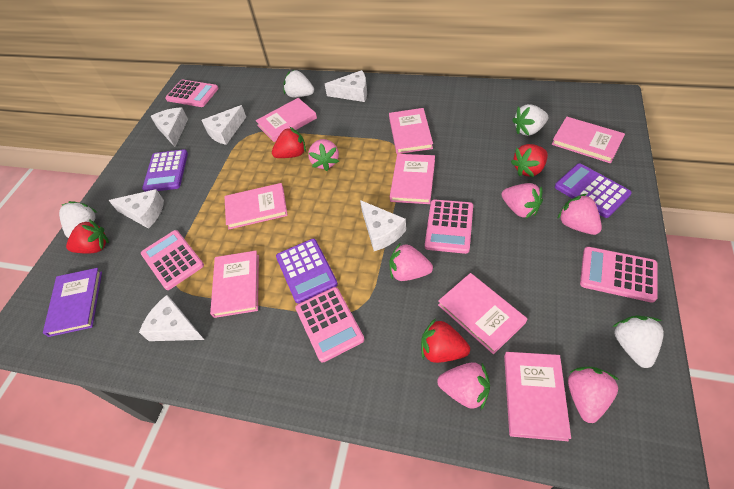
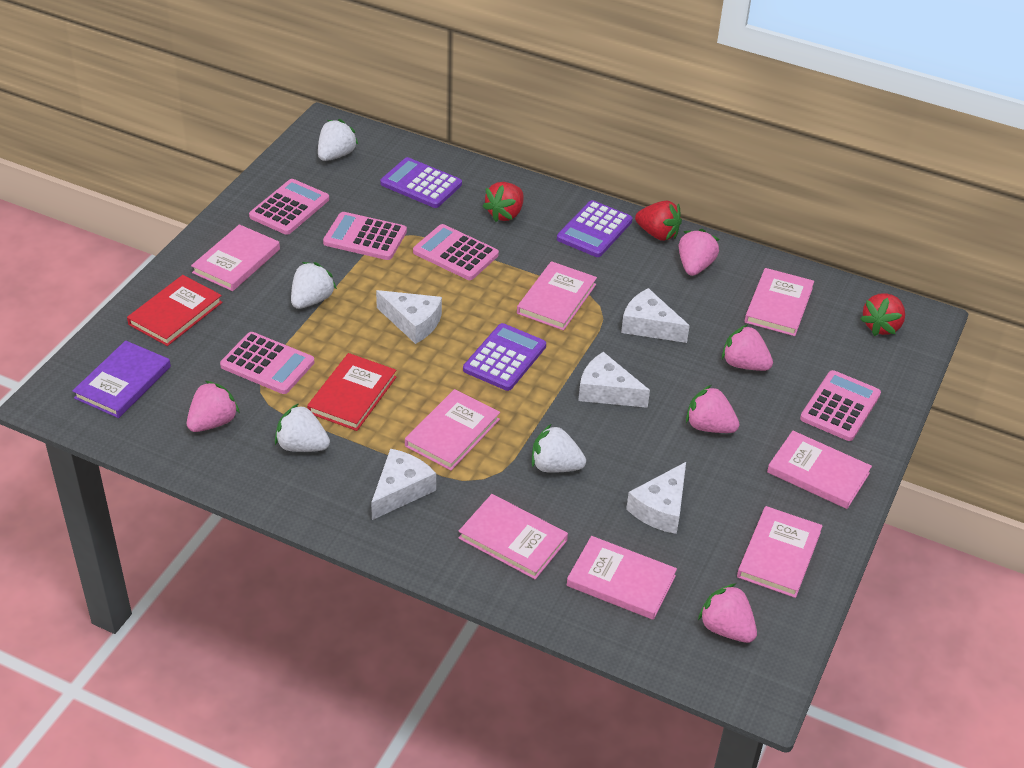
pink strawberry: [308,139,339,171] [389,242,433,281] [437,362,490,410] [501,183,543,219] [557,194,602,235] [568,367,619,423] = 6 -> [187,381,240,432] [679,229,719,276] [686,385,740,433] [698,583,757,643] [722,324,773,371] = 5
red book: none = 0 -> [127,275,222,346] [307,353,396,431] = 2
red strawberry: [66,219,109,254] [272,127,306,158] [421,318,470,363] [511,144,548,177] = 4 -> [482,182,524,222] [635,200,682,241] [860,293,905,336] = 3
white cheese: [108,189,164,229] [139,295,205,341] [151,107,188,147] [201,105,246,145] [325,70,367,102] [360,200,406,251] = 6 -> [371,448,436,520] [376,290,442,344] [578,352,650,408] [621,288,690,343] [626,462,686,534] = 5

